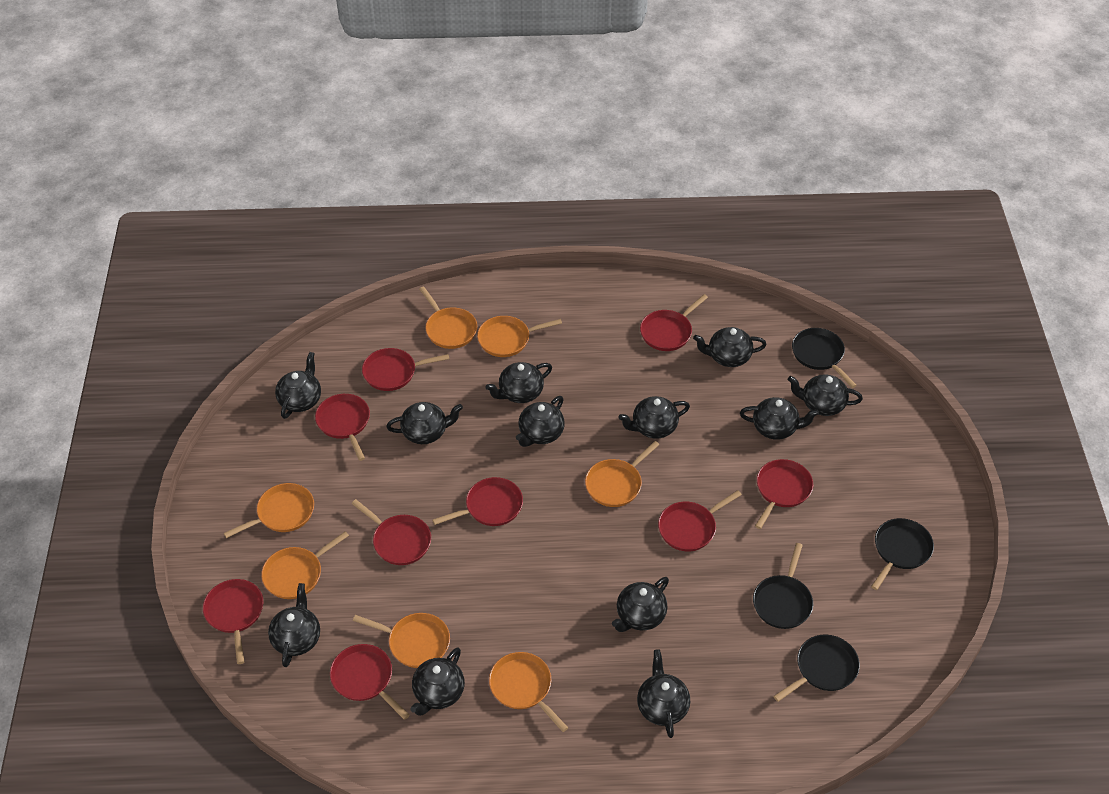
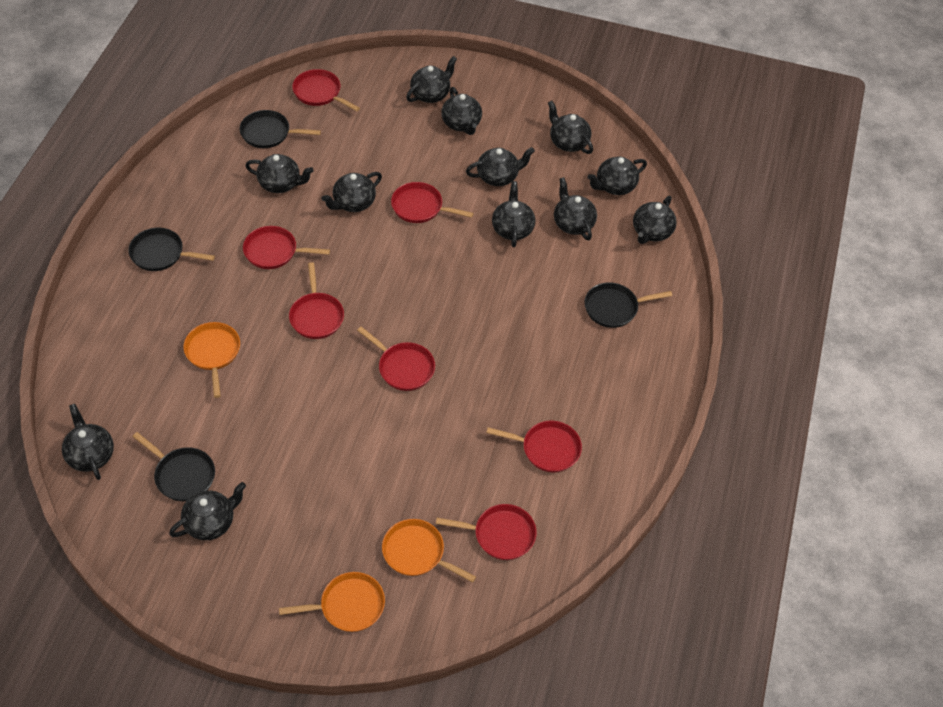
orange pan: [224,483,314,538] [261,531,349,599] [353,613,450,668] [419,286,477,349] [477,316,562,357] [489,652,568,732] [585,441,660,507] = 7 -> [183,322,240,398] [279,572,385,632] [382,519,476,582] = 3
red pan: [203,579,263,664] [315,394,370,461] [330,644,410,720] [352,499,431,565] [362,348,449,391] [432,477,523,526] [640,294,708,351] [658,490,742,551] [755,459,813,529] = 9 -> [243,226,330,269] [289,262,344,339] [292,69,360,111] [357,327,435,391] [391,182,474,223] [436,504,537,560] [486,421,582,473] = 7

